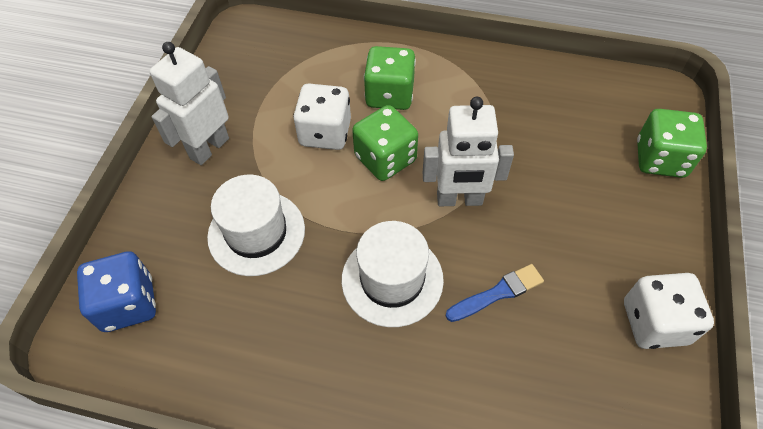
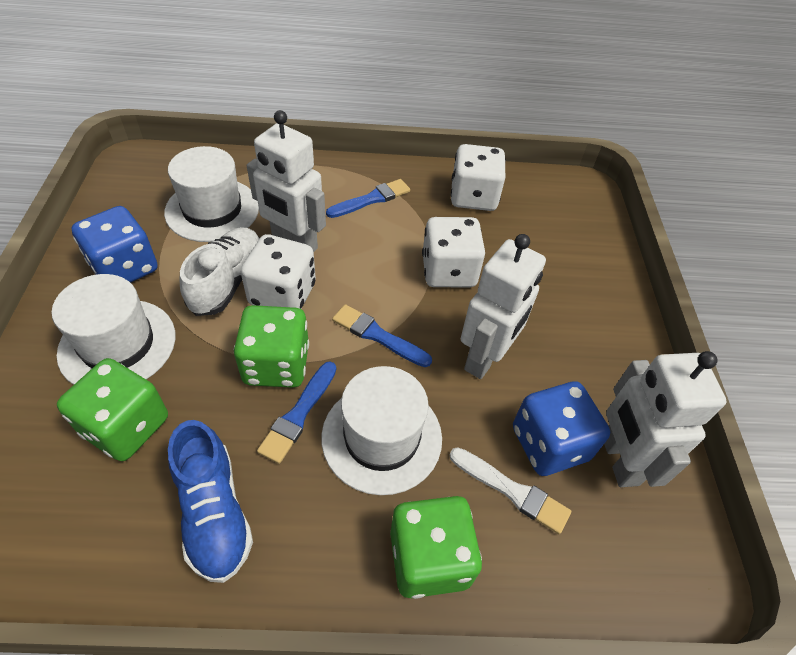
blue brush: [445,264,544,322] = 1 -> [257,361,336,464] [326,179,410,218] [332,304,432,367] = 3
blue dice: [77,251,156,332] = 1 -> [71,206,158,283] [513,381,610,476] = 2
blue shoe: none = 0 -> [168,420,253,583] = 1
white brush: none = 0 -> [450,447,571,534] = 1
white dice: [293,84,351,150] [624,273,714,349] = 2 -> [241,234,316,309] [422,217,485,287] [450,144,506,211] = 3
white hat: [207,175,305,276] [342,221,444,327] = 2 -> [52,274,175,385] [164,146,259,242] [321,366,442,495] = 3
white robot: [149,42,229,165] [423,97,514,206] = 2 -> [247,110,326,252] [461,234,546,379] [604,351,727,487] = 3
white shoe: none = 0 -> [180,227,260,316] = 1

